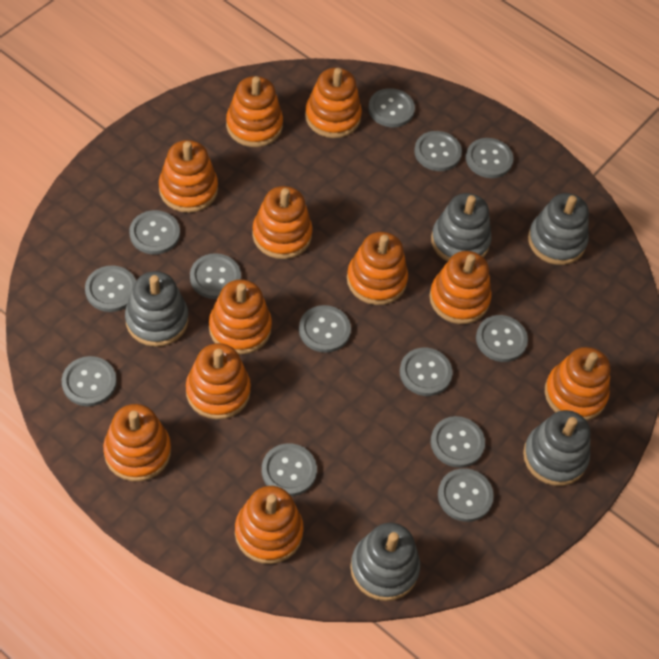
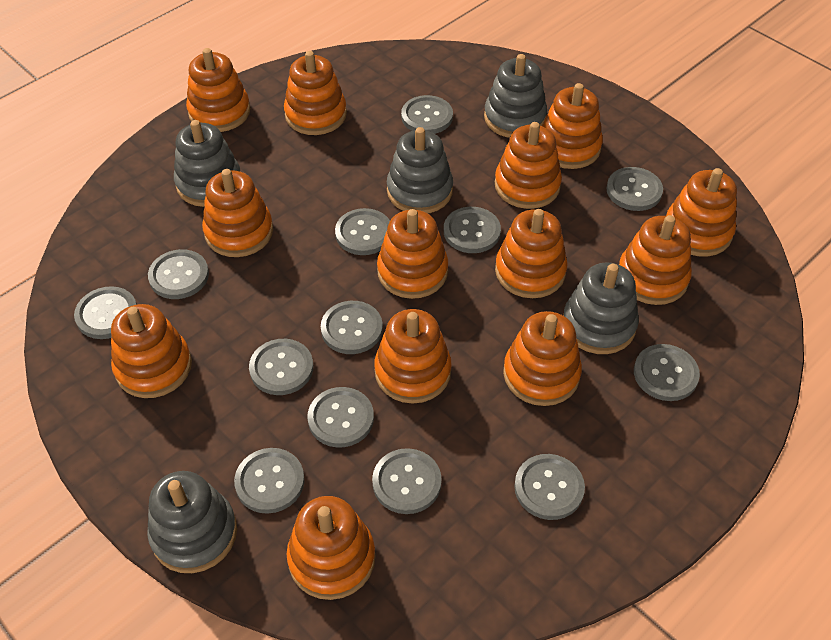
orange stacking toy: [103,404,171,481] [159,140,218,213] [186,343,251,420] [209,279,272,355] [226,76,283,147] [235,486,304,564] [252,186,313,259] [305,68,362,138] [347,232,408,305] [429,251,492,324] [545,347,610,421] = 11 -> [111,304,192,398] [186,48,250,132] [202,169,273,257] [284,51,347,135] [287,496,375,600] [374,309,451,404] [377,209,448,299] [495,122,562,209] [495,209,568,298] [503,311,582,406] [542,83,603,169] [619,215,692,305] [666,168,737,257] = 13

